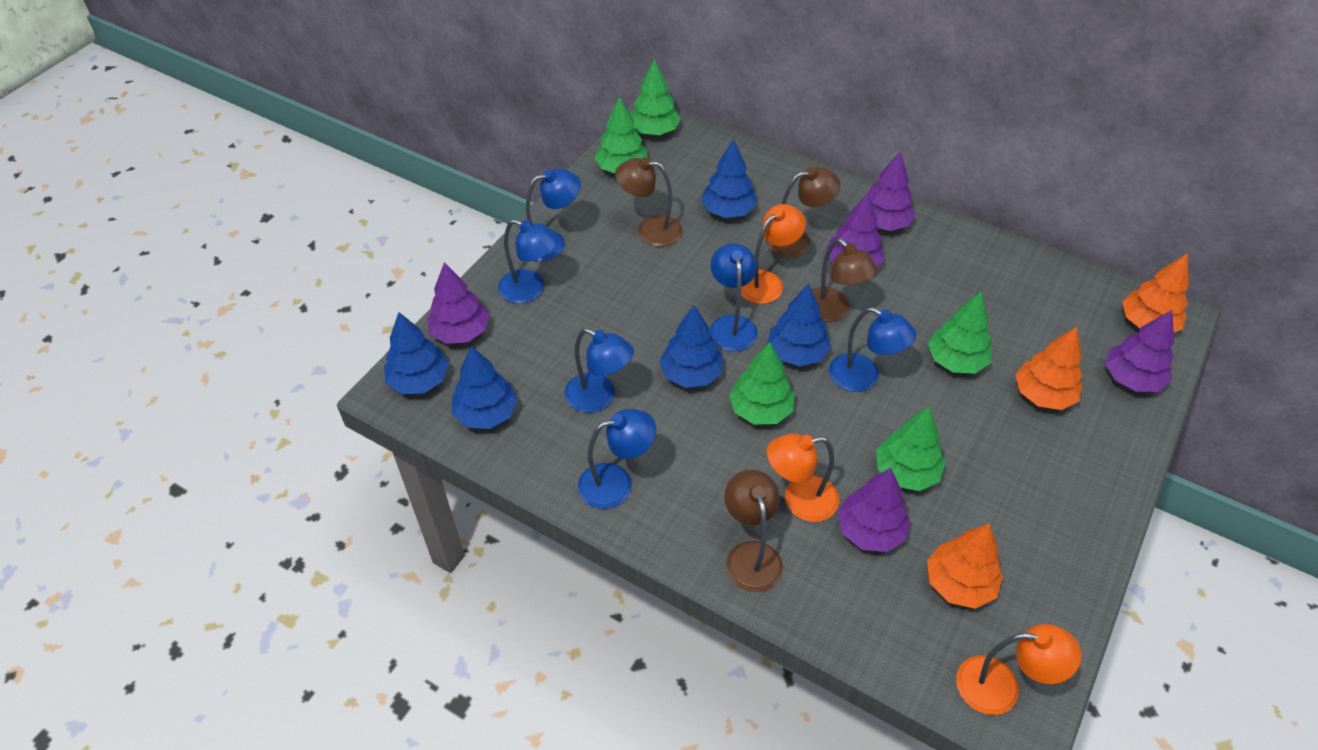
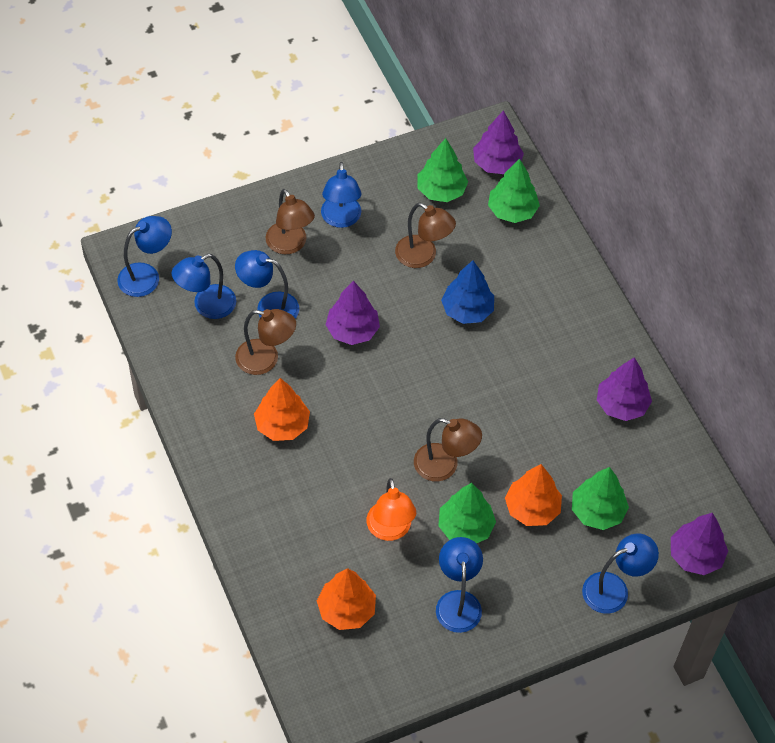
blue tree: [384,312,449,394] [452,346,518,429] [659,306,723,388] [701,139,757,218] [768,283,831,366] = 5 -> [441,260,494,324] = 1
green tree: [594,96,648,173] [630,59,681,135] [729,342,795,425] [876,407,946,491] [928,292,992,374] = 5 -> [417,138,468,202] [438,483,496,543] [488,158,540,223] [572,467,629,530] = 4
orange lamp: [741,204,806,304] [767,433,839,522] [956,624,1081,715] = 3 -> [366,478,416,541] = 1
purple tree: [427,262,489,344] [825,193,884,267] [838,468,910,552] [868,151,915,231] [1105,310,1174,392] = 5 -> [326,281,380,345] [473,110,524,174] [597,357,652,421] [671,513,728,575] = 4

